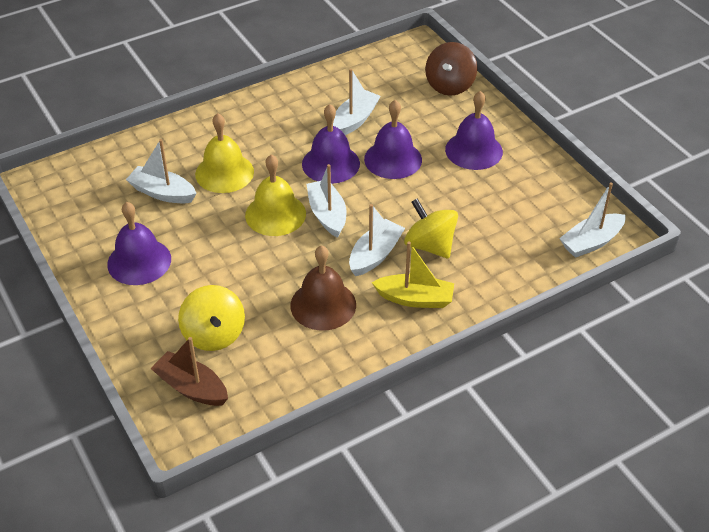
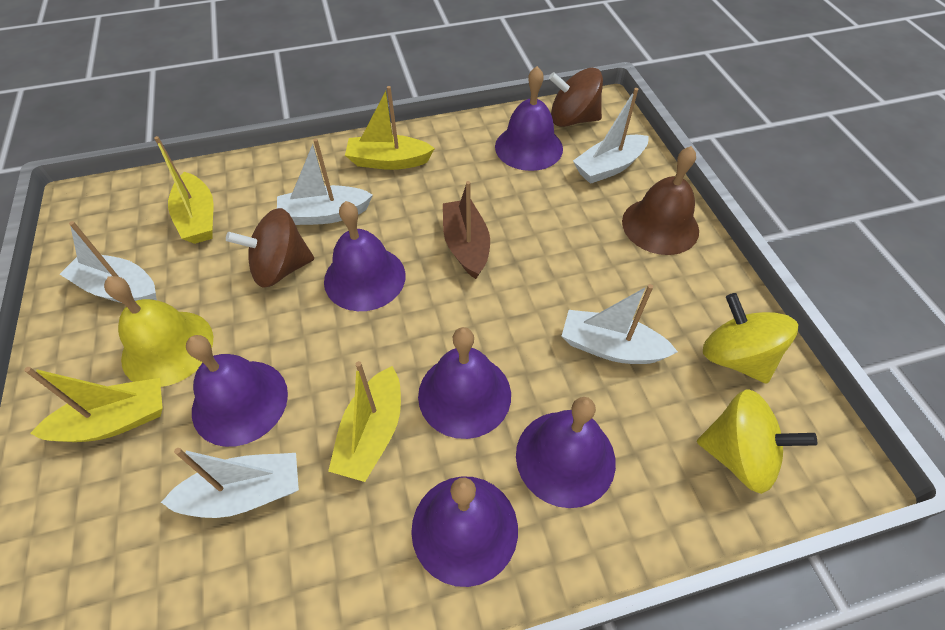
brown spinning top: [425,42,477,96] = 1 -> [226,208,314,288] [549,68,603,127] = 2
purple bell: [107,202,171,285] [302,104,360,184] [364,100,422,179] [445,91,503,170] = 4 -> [186,335,288,447] [324,201,406,311] [411,476,518,587] [418,327,511,439] [495,66,563,171] [516,397,616,508] = 6
yellow bell: [195,113,254,193] [245,155,306,236] = 2 -> [104,276,213,387] = 1
yellow boat: [372,242,454,308] = 1 -> [24,367,163,442] [154,136,213,244] [328,361,401,482] [345,86,435,170] = 4

